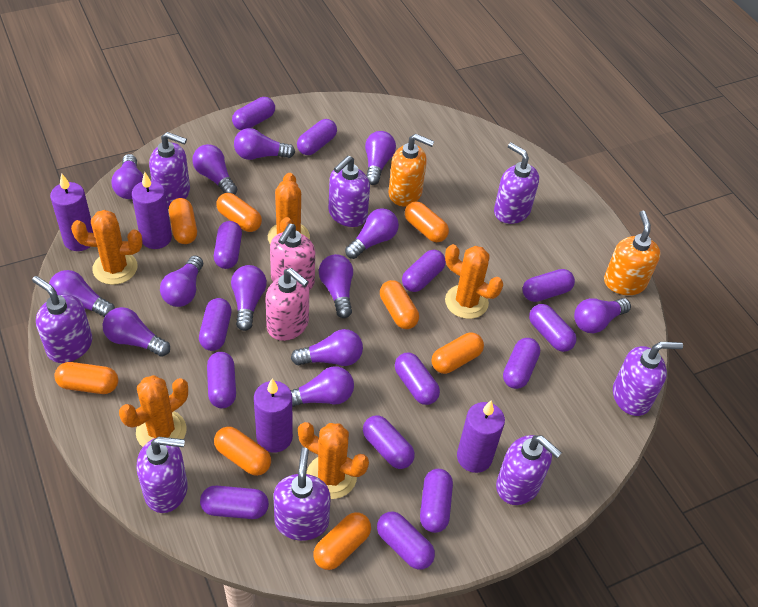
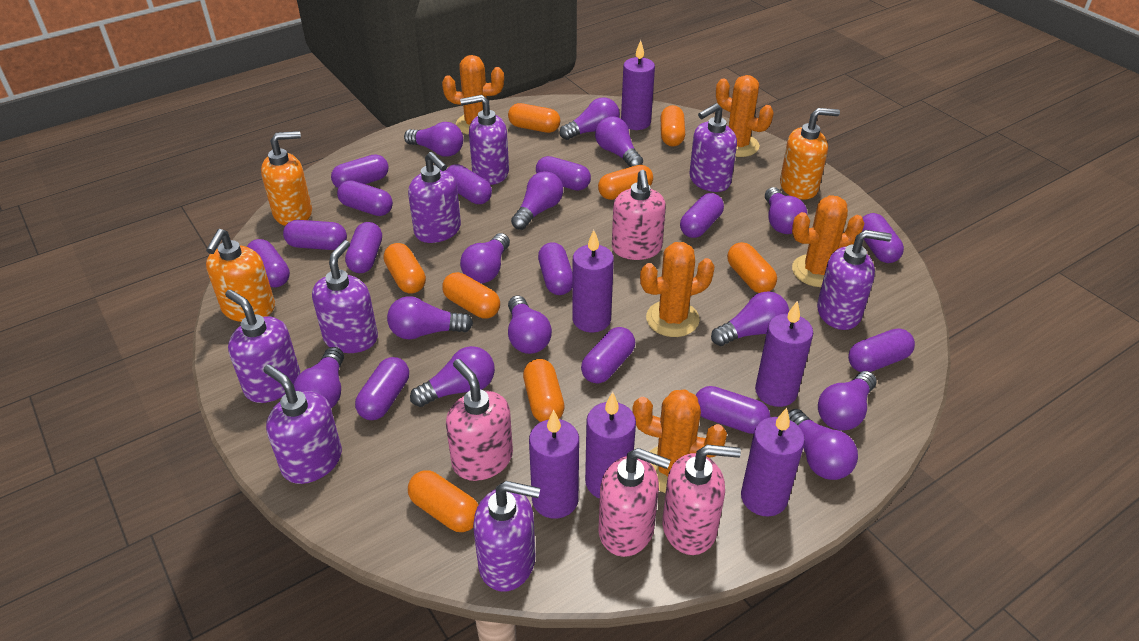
orange soap dispenser: [388,134,434,206] [604,211,661,295] = 2 -> [206,229,275,322] [261,131,312,226] [780,108,840,199] = 3
pink soap dispenser: [265,268,309,341] [270,224,315,290] = 2 -> [446,359,513,481] [599,448,670,557] [612,170,666,260] [662,445,741,555] = 4
purple candle: [50,173,93,251] [132,172,172,249] [254,379,293,453] [457,401,505,473] = 4 -> [529,410,579,519] [572,230,614,333] [585,392,636,499] [621,40,655,130] [741,408,805,517] [755,301,813,407] = 6

